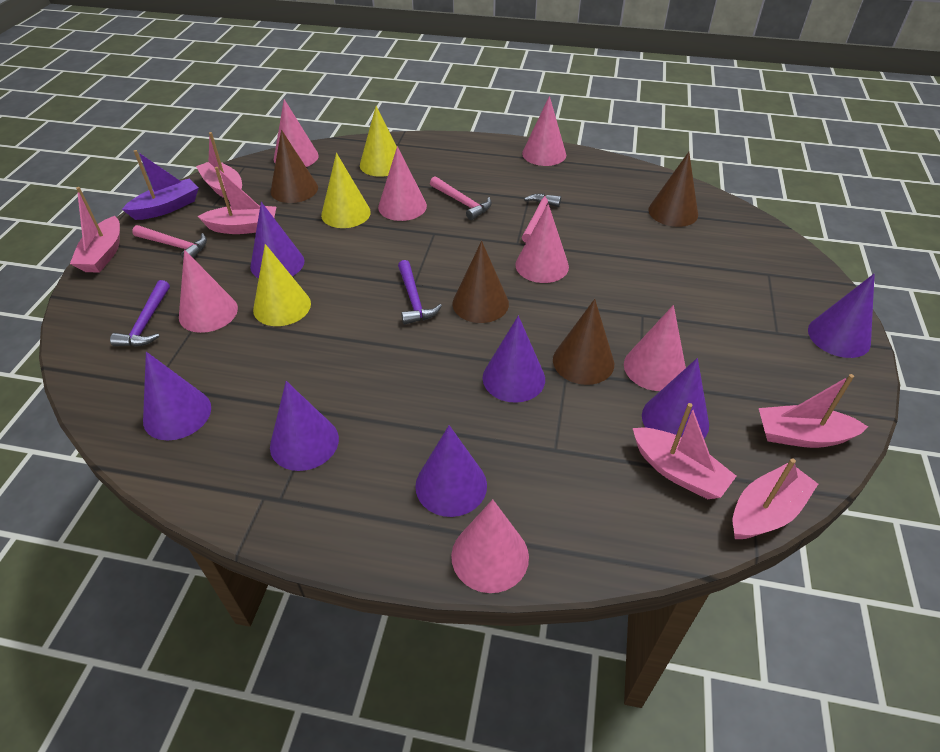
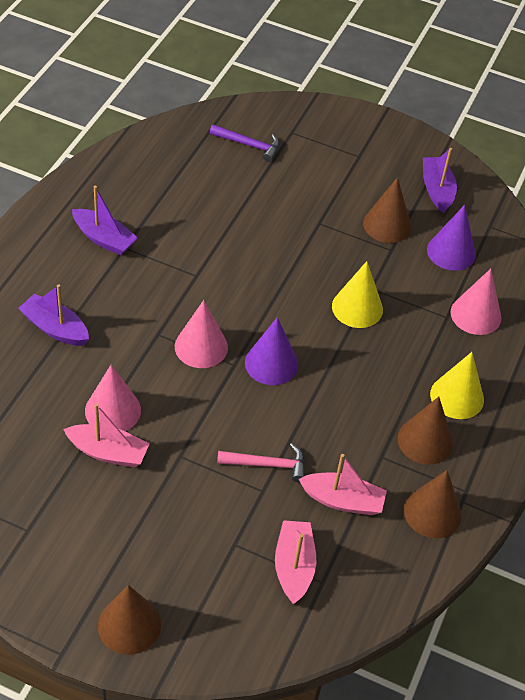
pink boat: [70,187,120,273] [196,132,242,200] [197,167,276,234] [633,403,736,499] [732,458,818,539] [759,374,868,448] = 6 -> [63,403,150,467] [275,520,317,604] [299,454,387,515] = 3
pink cone: [179,250,238,333] [274,99,319,167] [378,146,427,221] [451,499,529,593] [515,204,569,283] [522,96,566,166] [624,305,686,391] = 7 -> [85,365,141,431] [175,300,228,368] [451,269,501,335] = 3
pink hammer: [132,225,207,259] [430,177,492,220] [522,194,561,243] = 3 -> [217,443,305,482] = 1
purple boat: [122,150,199,220] = 1 -> [18,284,89,346] [72,186,138,256] [423,148,457,213] = 3
purple cone: [143,352,211,441] [250,202,304,278] [270,381,339,471] [415,425,487,517] [483,316,545,403] [642,358,709,438] [808,274,875,358] = 7 -> [245,317,298,385] [427,205,476,271] = 2
purple hammer: [110,280,170,347] [398,260,442,325] = 2 -> [210,124,279,162] = 1
yellow cone: [253,244,311,326] [321,153,371,228] [360,106,397,177] = 3 -> [332,261,383,328] [430,352,484,419] = 2

